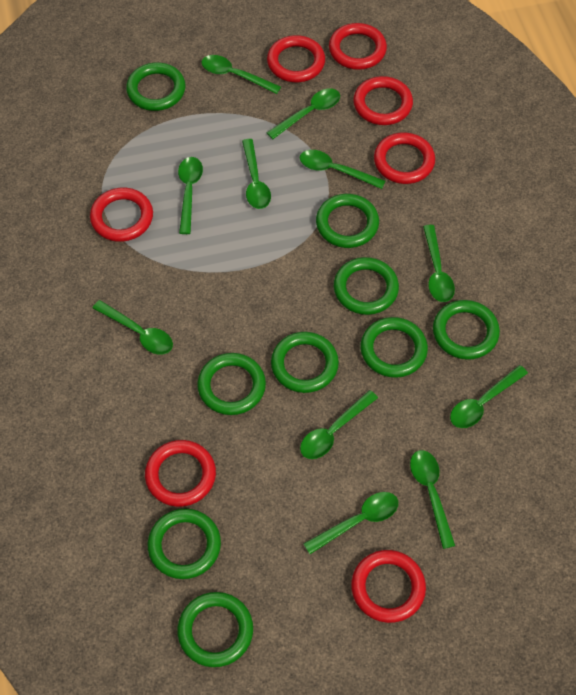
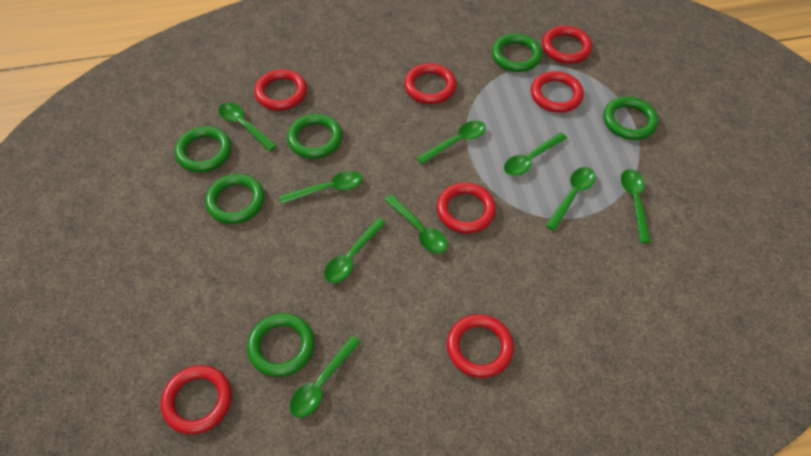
green ring: [126,63,186,111] [148,509,221,579] [177,592,253,667] [197,353,266,415] [271,332,339,393] [316,194,379,248] [334,257,399,315] [361,317,428,378] [433,300,500,360] = 9 -> [175,126,231,172] [205,174,265,224] [247,313,314,377] [287,114,342,159] [492,33,542,72] [603,97,658,140] = 6
green spoon: [93,300,173,354] [178,157,203,234] [201,55,281,94] [242,139,271,209] [267,88,340,139] [300,150,385,189] [300,390,378,459] [304,492,398,554] [410,450,455,549] [423,225,455,302] [450,365,528,428] = 11 -> [219,102,277,151] [279,171,362,204] [290,335,361,417] [324,218,386,283] [385,194,448,253] [416,121,486,164] [504,132,567,176] [546,167,595,231] [621,169,651,243] = 9

